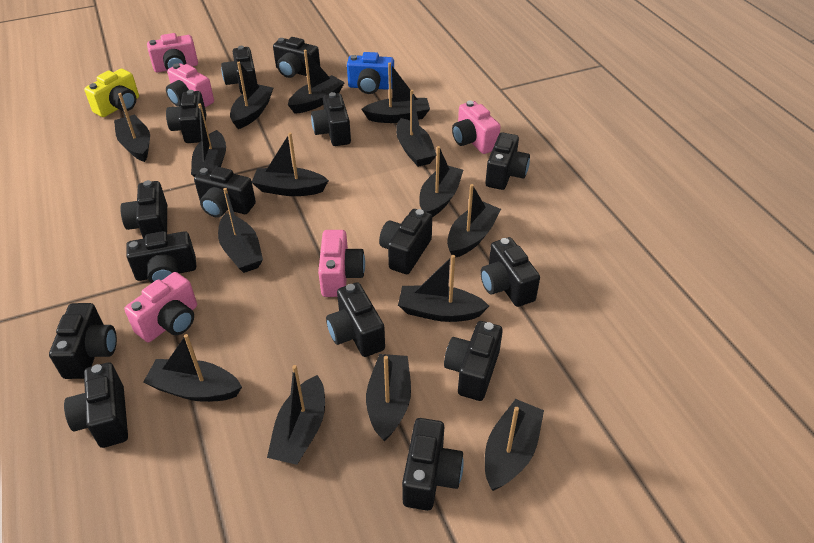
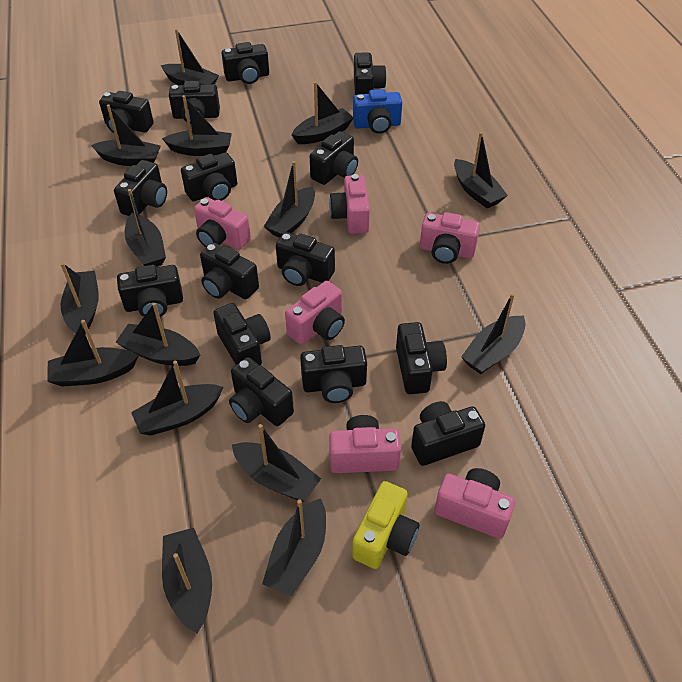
pink camera: [124,272,197,342] [147,33,198,72] [166,63,214,107] [318,230,365,297] [452,101,501,154] = 5 -> [194,197,251,250] [285,281,345,345] [329,174,370,234] [329,415,401,473] [420,212,480,264] [435,468,515,539] = 6

